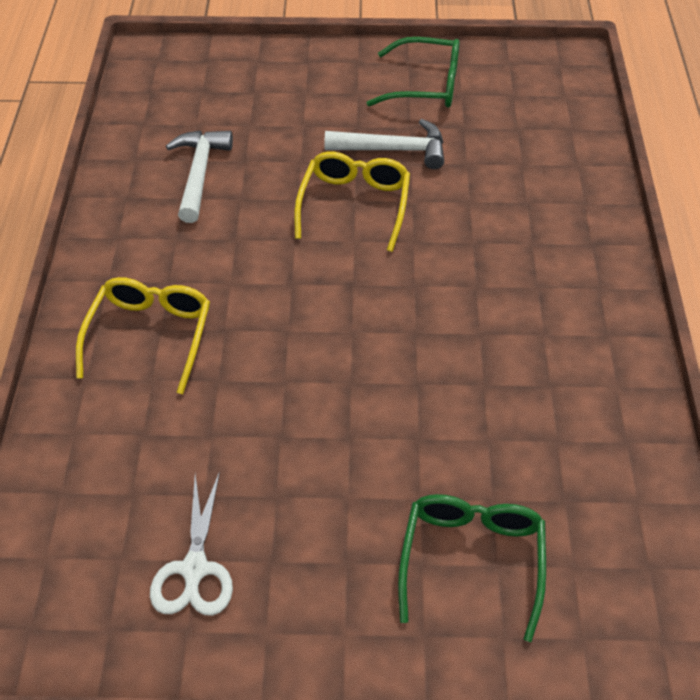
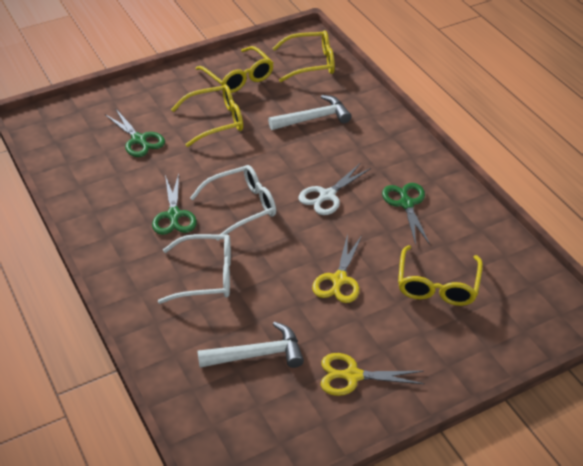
green glasses: [367,37,459,107] [398,494,546,642] = 2 -> none = 0
green scissors: none = 0 -> [105,108,165,157] [152,173,197,235] [382,183,430,245] = 3
white glasses: none = 0 -> [158,234,231,304] [190,165,276,241] = 2
yellow glasses: [76,277,210,394] [294,151,410,252] = 2 -> [171,84,243,147] [196,46,273,93] [272,30,335,82] [398,245,483,306] = 4
yellow scissors: none = 0 -> [312,234,362,303] [321,353,424,396] = 2

